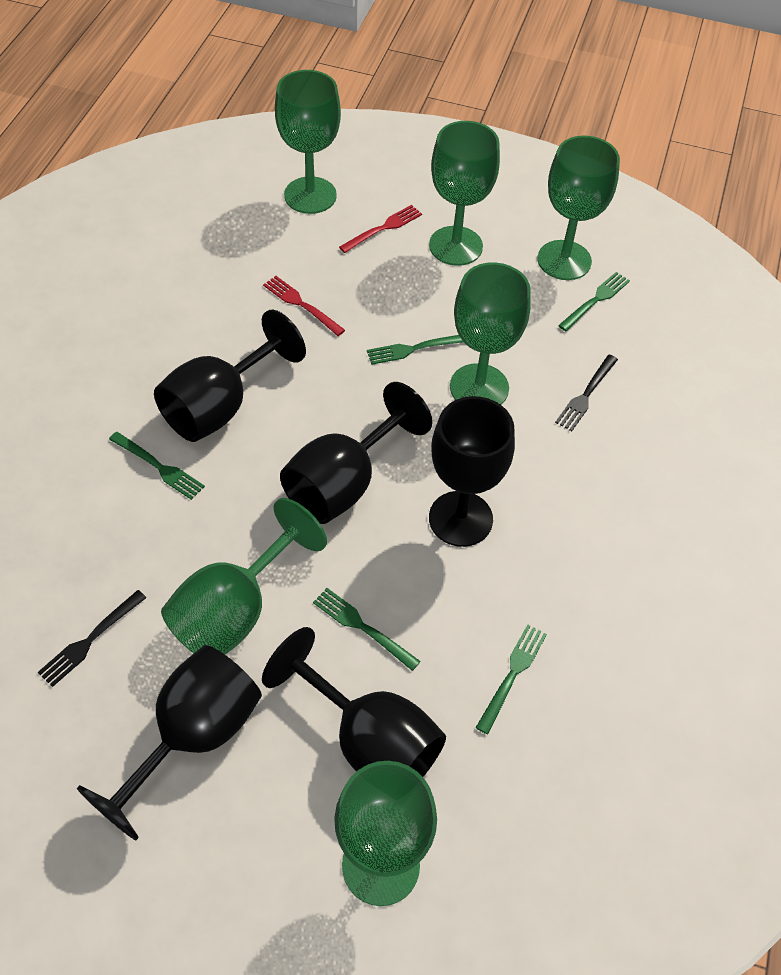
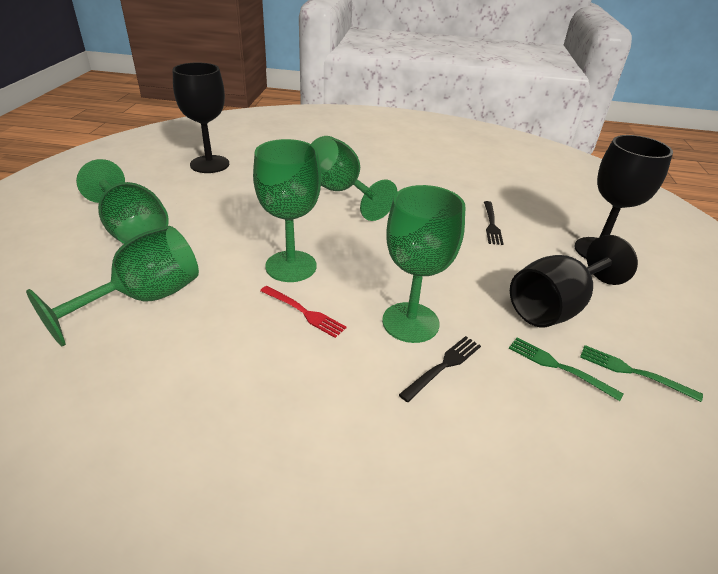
black goblet: [77,645,262,840] [154,310,306,442] [262,627,446,777] [280,382,432,524] [429,396,515,547] = 5 -> [173,62,229,173] [510,235,638,327] [574,135,673,259] = 3
green fork: [109,432,205,500] [313,588,421,671] [367,335,463,365] [476,624,547,734] [558,272,630,331] = 5 -> [509,338,623,401] [580,345,703,402] = 2
green goblet: [161,498,327,655] [275,70,341,214] [335,761,437,906] [429,121,500,266] [450,262,531,405] [537,136,620,280] = 6 -> [26,226,199,346] [76,159,169,244] [253,139,321,282] [311,136,397,221] [382,185,466,343] = 5
red fork: [263,276,345,336] [339,205,422,253] = 2 -> [260,286,347,338] = 1

